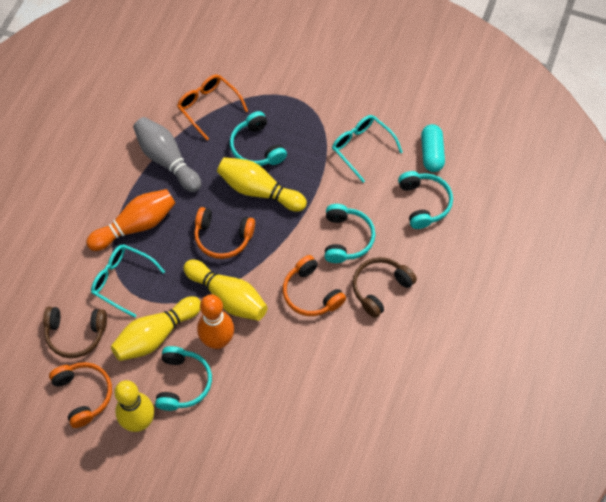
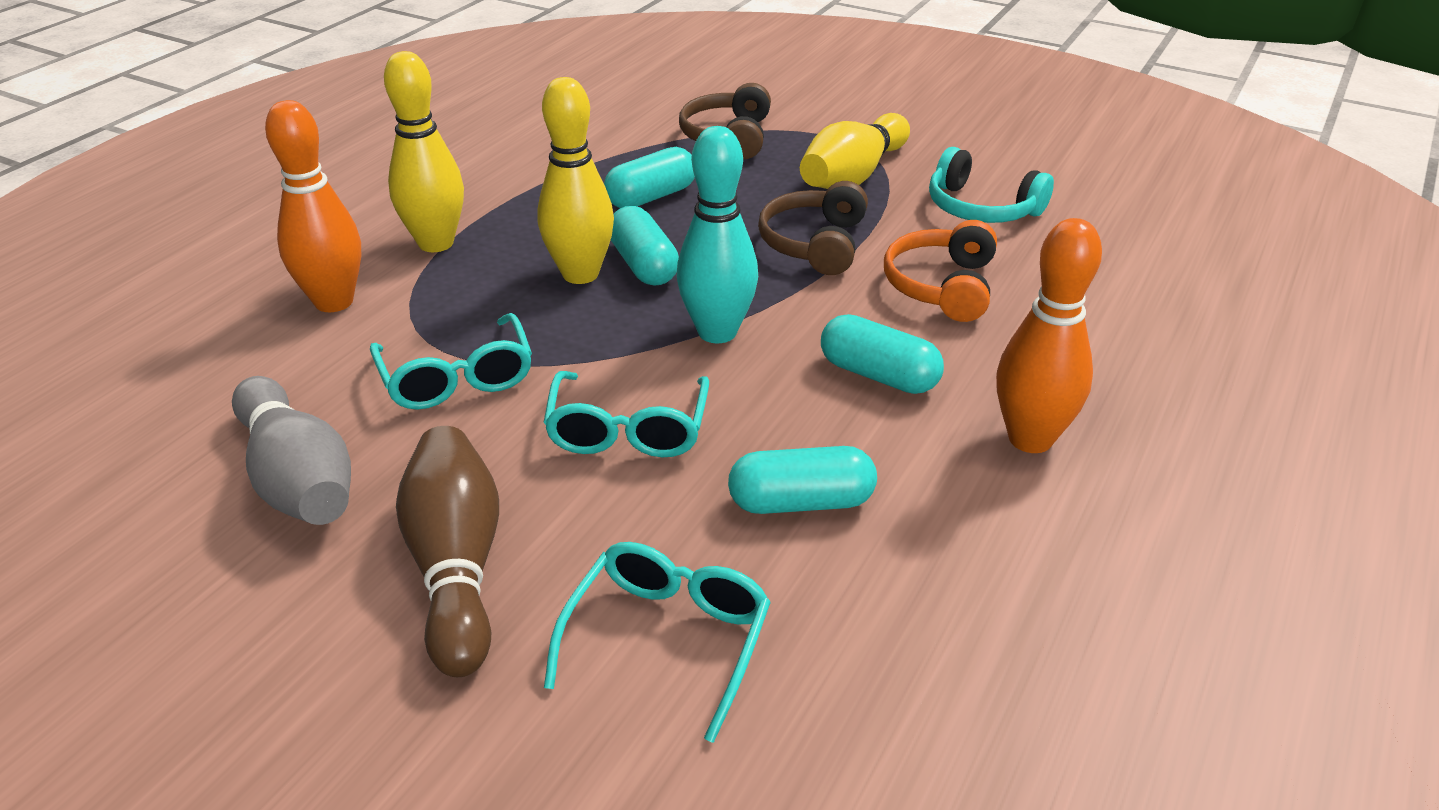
brown bowling pin: none = 0 -> [396,426,499,677] = 1
orange glasses: [177,75,248,140] = 1 -> none = 0
orange headphones: [49,362,112,428] [194,207,255,259] [283,255,346,316] = 3 -> [884,220,997,322] = 1
turquoise bowling pin: none = 0 -> [677,126,758,343] = 1
turquoise capsule: [421,124,445,172] = 1 -> [604,147,695,208] [611,206,679,285] [728,446,877,514] [821,314,944,394] = 4
turquoise glasses: [91,244,165,318] [332,115,403,183] = 2 -> [370,313,532,410] [544,371,709,457] [544,542,771,743] = 3
turquoise headphones: [155,346,212,411] [230,111,287,166] [324,204,375,263] [398,171,453,229] = 4 -> [929,147,1054,223] = 1
yellow bowling pin: [111,296,201,361] [114,380,154,432] [184,260,268,321] [217,157,307,212] = 4 -> [384,51,464,252] [537,77,614,284] [800,113,910,189] = 3

